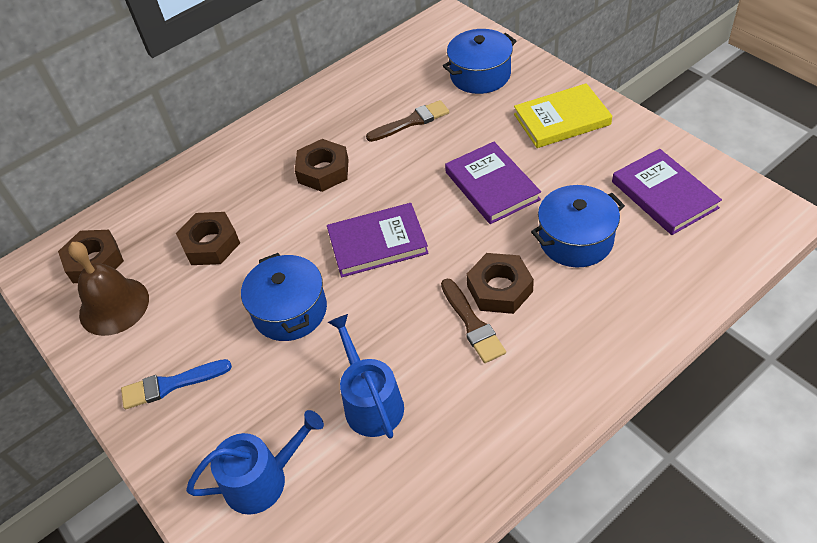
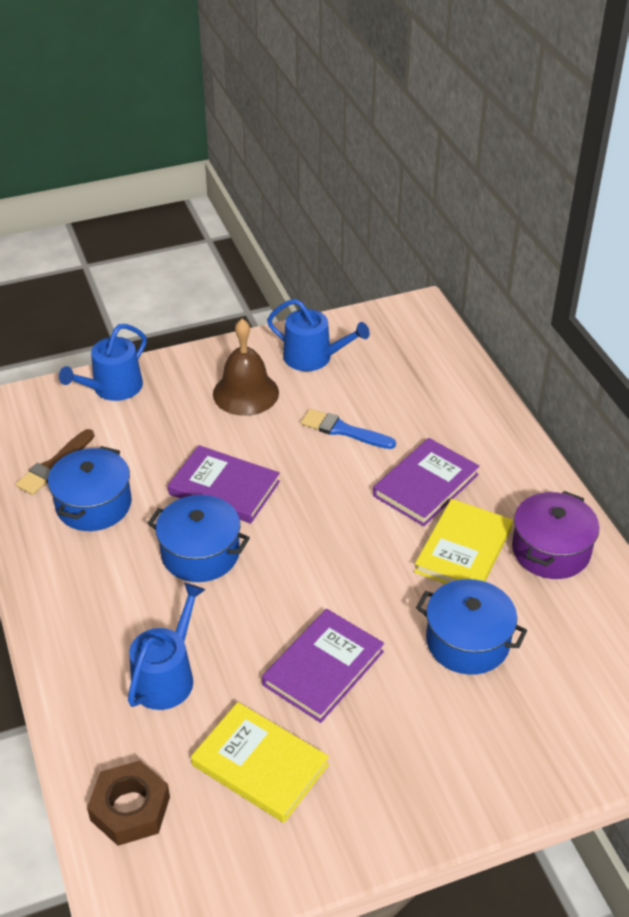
blue watering can: [186,410,324,515] [328,314,404,439] = 2 -> [59,324,147,401] [128,583,205,710] [267,299,370,371] = 3
brown brush: [366,100,449,142] [441,279,506,363] = 2 -> [15,429,94,495] = 1
brown nut: [58,230,124,283] [176,212,240,265] [295,139,349,192] [466,253,534,314] = 4 -> [87,760,170,846] = 1
purple pot: none = 0 -> [512,491,599,579] = 1
yellow book: [514,83,612,148] = 1 -> [191,702,329,823] [414,499,513,584] = 2

